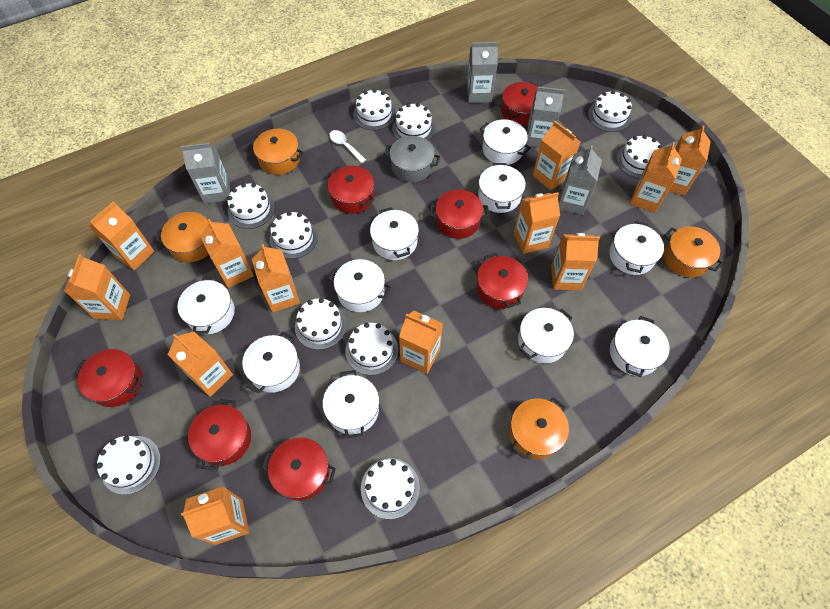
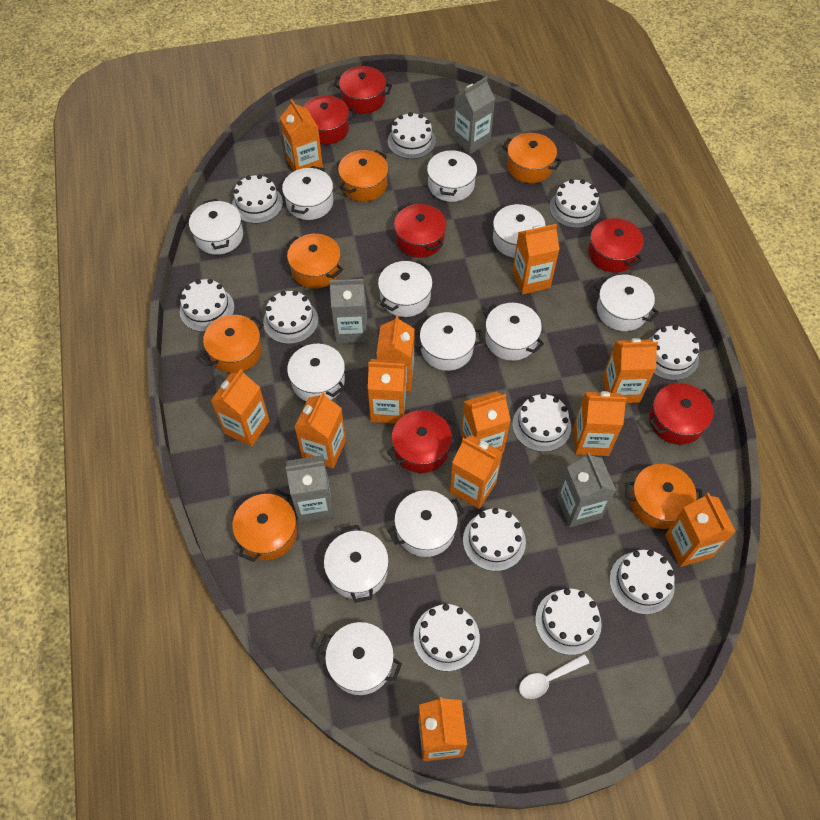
grey pot: [384,136,440,182] = 1 -> none = 0
orange pot: [156,212,209,262] [250,129,303,175] [509,397,569,459] [663,226,723,278] = 4 -> [200,315,264,373] [232,489,297,562] [286,234,343,289] [338,150,388,201] [502,133,562,183] [625,464,702,529] = 6
red pot: [74,349,142,407] [188,399,251,470] [261,437,336,501] [328,166,374,214] [430,189,489,239] [477,253,528,309] [501,82,540,126] = 7 -> [303,95,355,145] [333,66,392,114] [387,410,456,473] [394,203,446,258] [588,217,644,273] [649,383,715,445] = 6
white cake: [96,436,161,495] [228,183,275,229] [270,211,318,259] [295,298,347,350] [345,323,398,375] [353,89,396,131] [361,458,420,519] [392,103,435,141] [588,90,632,132] [617,135,662,178] = 10 -> [180,279,234,332] [232,174,283,224] [263,291,318,344] [388,112,436,159] [413,604,480,671] [463,508,526,571] [512,394,571,452] [535,588,602,655] [549,179,600,228] [610,550,675,615] [649,325,699,380] = 11
white pot: [177,277,235,334] [242,332,300,394] [322,370,379,438] [328,259,391,312] [370,207,419,260] [478,163,525,213] [480,119,531,165] [518,308,574,363] [609,221,664,275] [610,316,670,377] = 10 -> [189,199,243,255] [282,166,333,220] [287,344,345,401] [318,622,402,695] [324,525,389,603] [378,260,433,317] [388,490,464,557] [414,312,483,371] [427,148,477,202] [483,303,544,361] [493,204,545,258] [594,275,659,331] = 12

